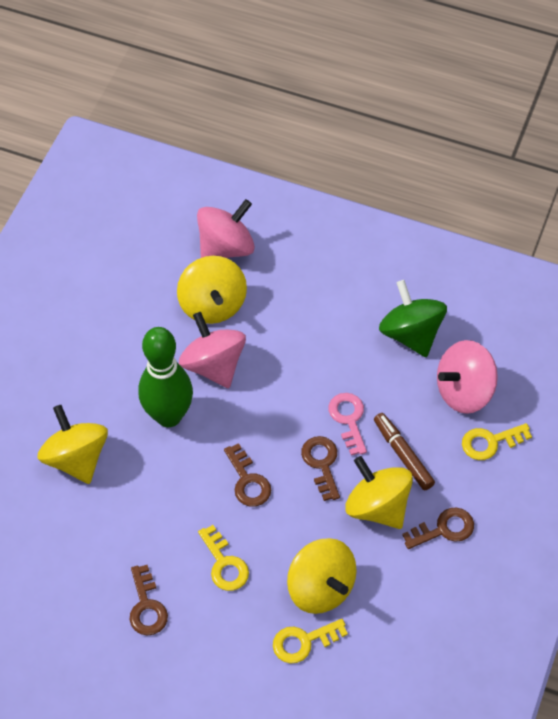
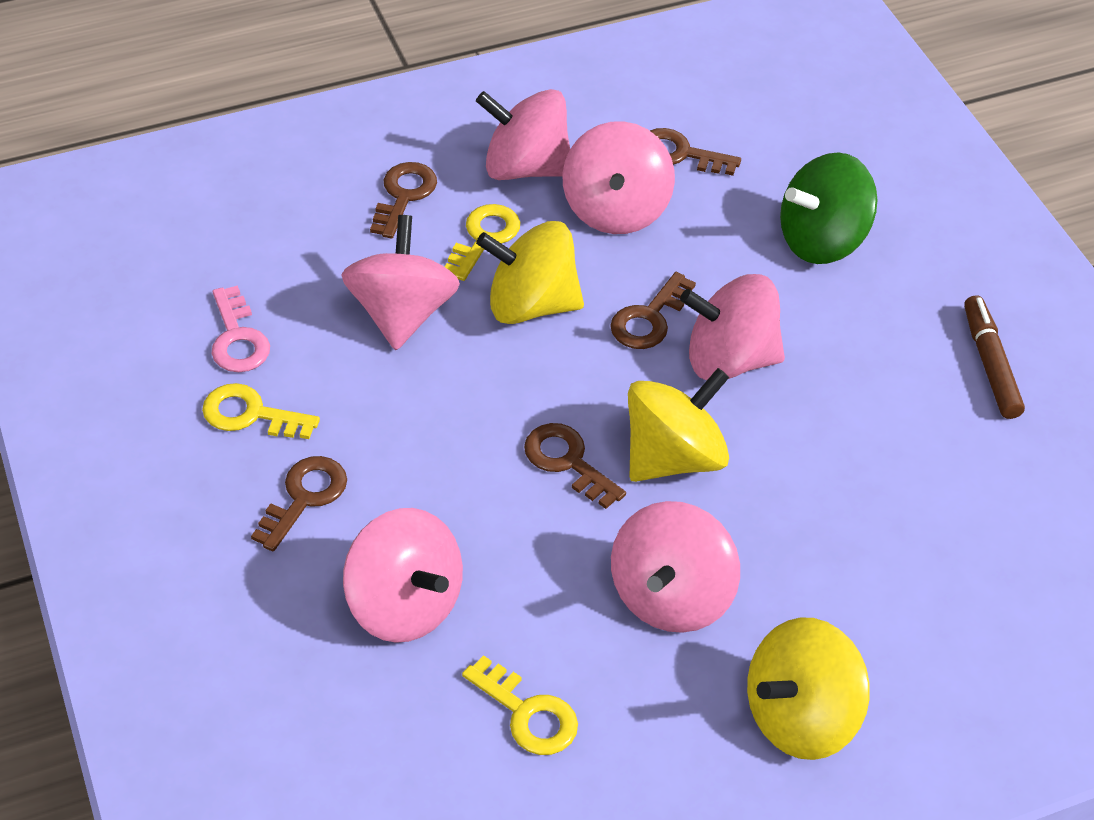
brown key: [129,565,168,635] [224,443,271,507] [301,436,340,501] [402,507,474,549] = 4 -> [251,456,347,551] [370,162,437,239] [524,423,626,509] [610,272,696,349] [650,128,741,176] = 5
green bowling pin: [138,327,193,427] = 1 -> none = 0
pink spinning top: [179,312,246,388] [197,199,255,258] [437,340,498,414] = 3 -> [342,215,460,350] [343,508,463,643] [476,89,570,180] [562,121,675,234] [611,501,740,633] [680,274,785,380] = 6
yellow spinning top: [38,405,108,484] [177,256,247,324] [287,538,357,614] [345,456,413,529] = 4 -> [476,221,584,324] [628,368,729,482] [747,617,870,760] = 3

